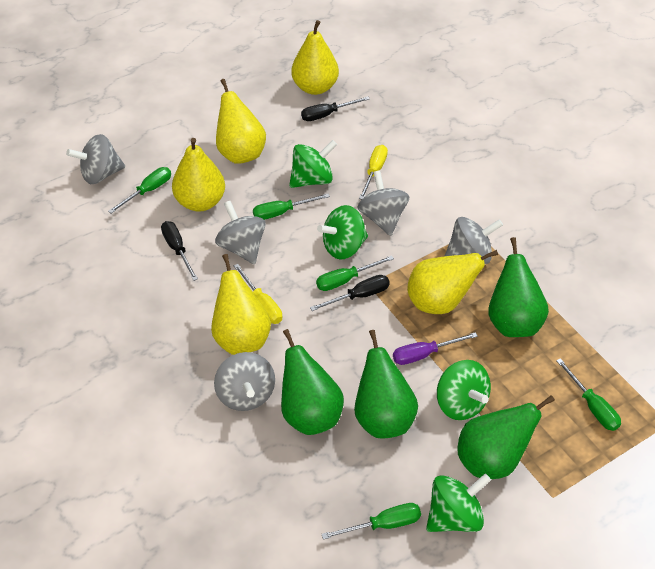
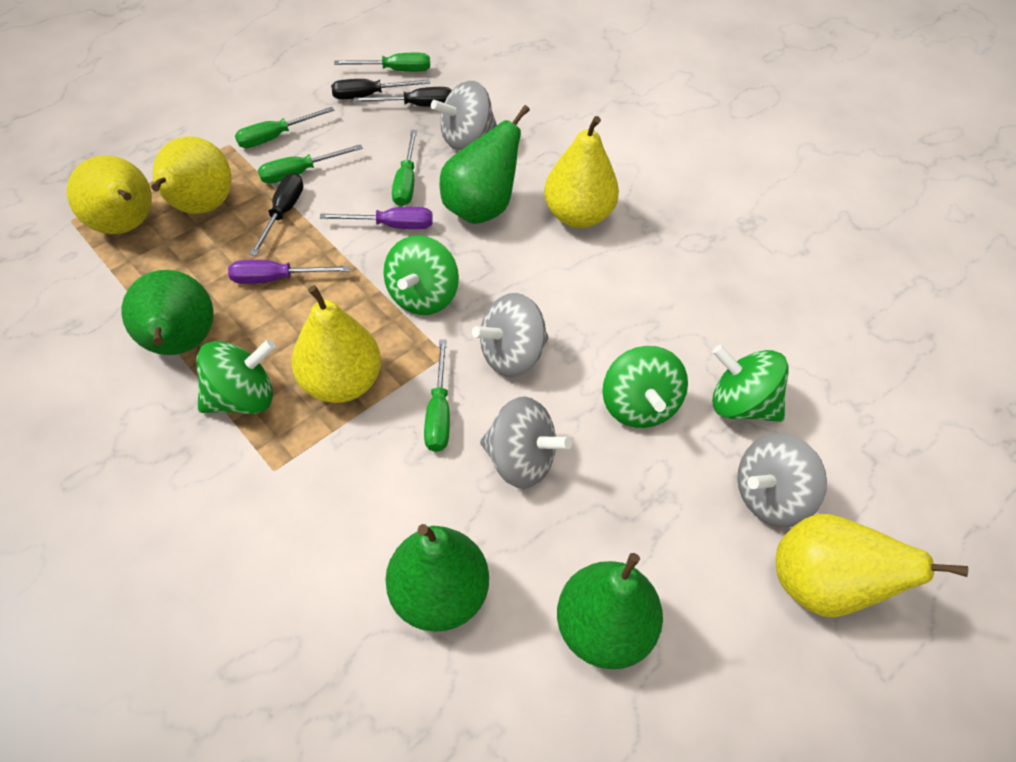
grey spinning top: [66,134,125,184] [214,352,275,411] [215,201,266,264] [357,170,410,236] [445,217,503,264] = 5 -> [431,81,497,150] [472,293,549,377] [480,397,572,489] [737,433,827,527] = 4
purple screwdriver: [393,332,478,365] = 1 -> [228,260,349,284] [320,207,433,229] = 2
yellow screwdriver: [234,264,282,324] [359,145,388,199] = 2 -> none = 0

